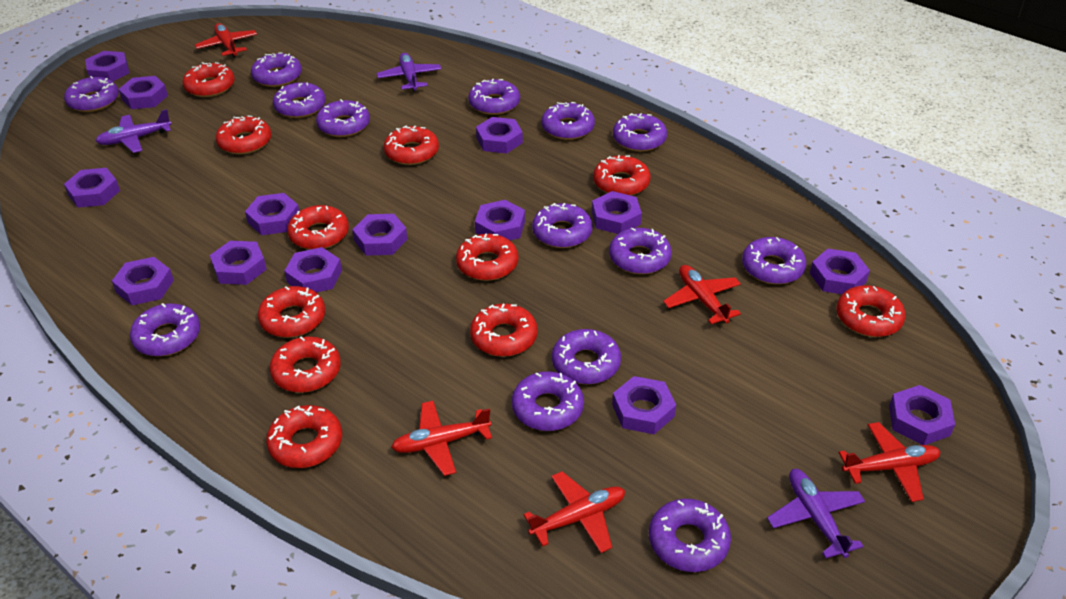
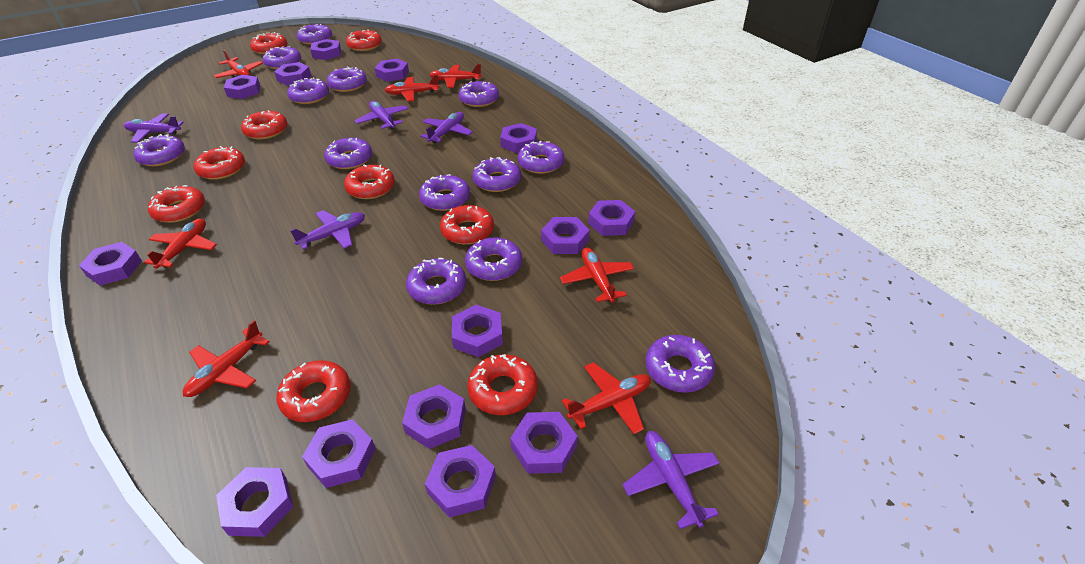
purple donut: [64,76,119,112] [130,303,200,356] [251,52,302,87] [273,82,326,118] [316,99,370,137] [468,79,520,115] [512,371,584,431] [532,203,593,248] [542,102,595,140] [552,329,621,384] [609,228,672,274] [613,113,667,152] [649,499,731,572] [742,237,806,284] = 14 -> [133,134,185,166] [263,46,301,69] [287,77,329,104] [297,24,332,45] [324,138,372,169] [327,66,367,92] [406,258,466,305] [419,174,470,211] [459,81,499,107] [465,237,522,281] [472,157,521,192] [518,141,564,174] [645,335,715,393] = 13
purple plane: [96,109,172,153] [377,53,441,91] [767,469,865,559] = 3 -> [124,113,184,143] [290,210,365,250] [354,101,408,130] [420,112,473,143] [622,431,720,529] = 5
red donut: [182,62,235,97] [216,116,271,154] [258,286,325,337] [266,405,342,468] [270,336,341,393] [287,205,349,250] [384,126,439,165] [456,233,519,281] [470,304,538,357] [593,155,650,196] [837,285,906,337] = 11 -> [148,185,205,223] [194,146,245,180] [241,110,287,139] [250,32,287,54] [277,360,351,422] [344,165,395,199] [346,30,382,51] [440,205,494,245] [467,354,538,415] = 9
red plane: [195,23,257,57] [391,401,492,476] [524,471,625,553] [663,265,741,324] [838,422,941,502] = 5 -> [144,218,217,269] [183,320,270,397] [213,50,263,78] [385,75,440,101] [430,64,482,88] [560,247,634,303] [562,362,651,434] = 7

